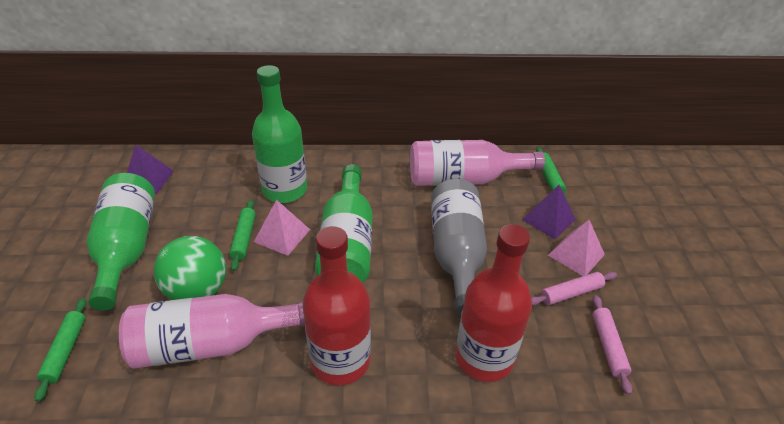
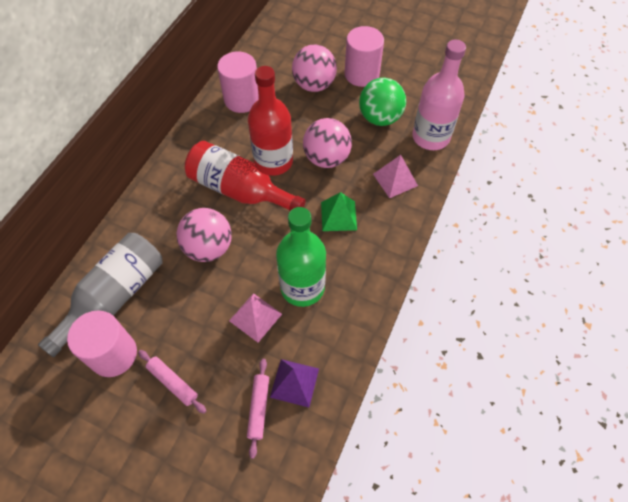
green bottle: [87,173,155,311] [252,65,307,203] [315,164,373,283] = 3 -> [276,207,326,307] = 1
green pyramid: none = 0 -> [321,192,357,231] = 1
green rolling pin: [34,298,87,402] [229,200,256,271] [536,147,567,200] = 3 -> none = 0
pink ball: none = 0 -> [177,208,232,262] [292,45,337,92] [303,118,352,168] = 3
pink bottle: [119,294,305,369] [410,140,545,186] = 2 -> [412,40,466,150] = 1
pink cylinder: none = 0 -> [67,311,137,377] [217,51,259,113] [344,26,384,87] = 3
purple pyramid: [127,144,173,194] [522,185,576,239] = 2 -> [270,359,319,407] = 1

